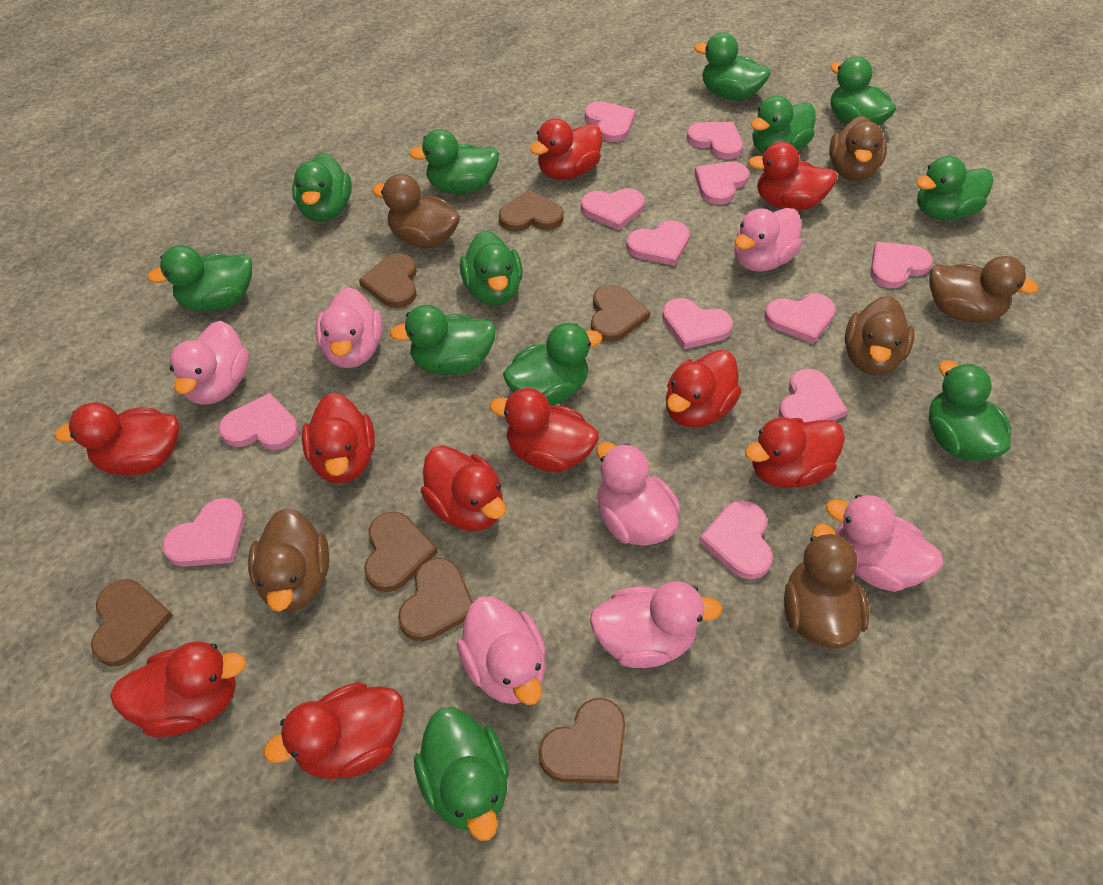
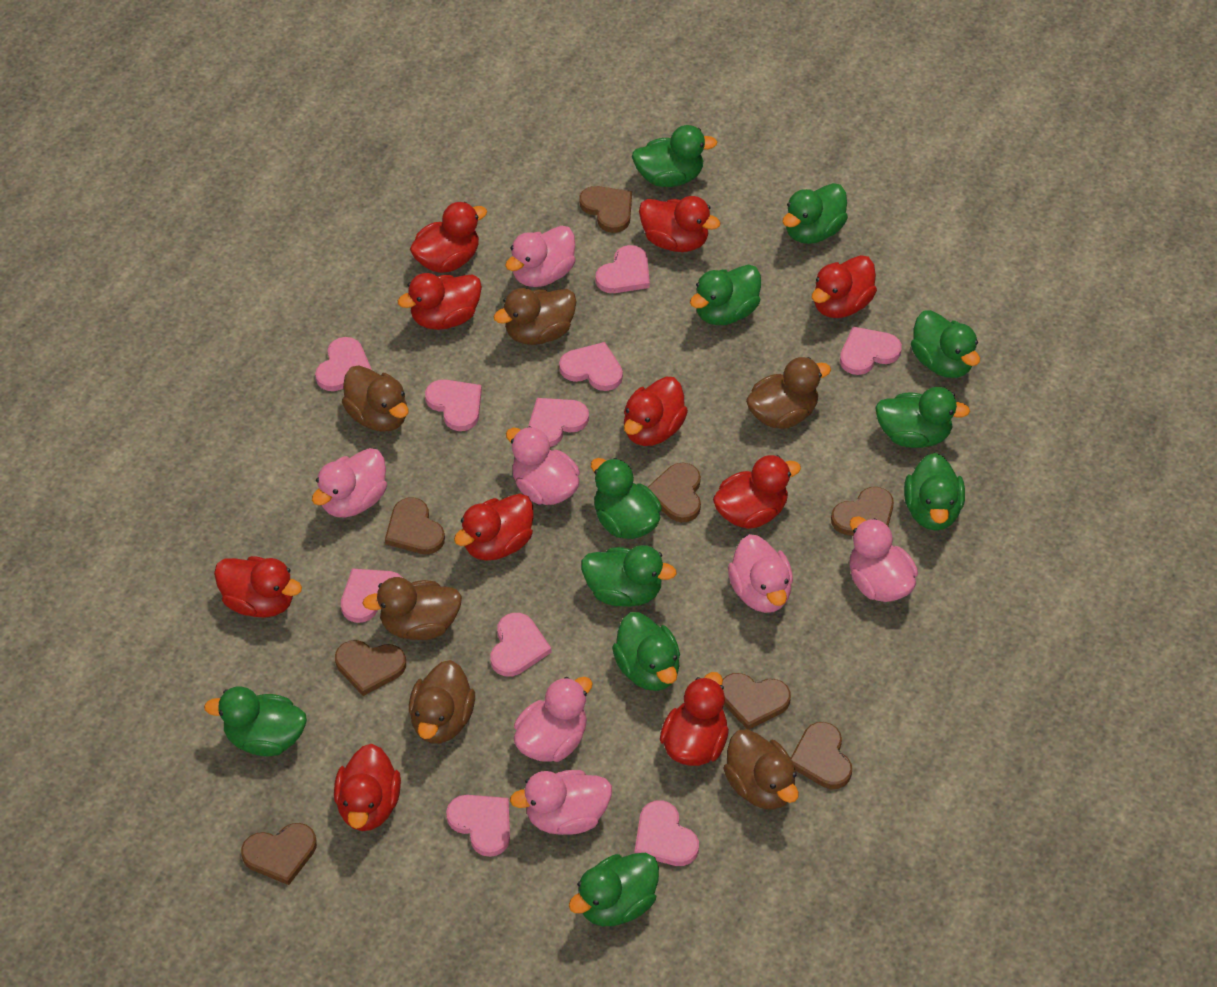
brown heart: [91,579,173,666] [359,254,417,308] [364,512,438,592] [398,558,473,642] [499,190,564,232] [539,698,625,784] [591,284,650,342] = 7 -> [241,823,317,885] [335,640,406,696] [385,498,445,554] [579,186,632,233] [648,463,701,523] [722,673,791,730] [791,722,852,789] [831,487,894,536] = 8
green duck: [147,245,252,312] [292,153,352,222] [390,305,496,375] [409,129,499,194] [414,708,509,841] [460,231,523,305] [503,323,602,405] [694,32,771,101] [751,95,816,154] [830,56,896,126] [916,156,993,220] [929,360,1011,461] = 12 -> [204,686,307,756] [569,853,659,926] [581,545,677,607] [591,458,662,539] [612,612,680,691] [632,125,717,187] [690,265,761,325] [782,183,848,244] [875,387,970,448] [904,453,965,531] [911,310,980,378] = 11
pink heart: [163,498,245,567] [218,393,299,450] [581,188,645,231] [585,101,636,142] [626,220,690,266] [662,298,733,349] [687,122,743,160] [694,161,749,205] [699,500,773,580] [764,294,836,344] [779,369,848,422] [870,242,933,288] = 12 -> [315,337,372,391] [341,568,403,623] [425,380,482,431] [446,795,510,857] [490,613,551,677] [528,398,589,447] [559,342,623,391] [596,245,650,293] [635,801,699,866] [840,326,902,375] = 10

